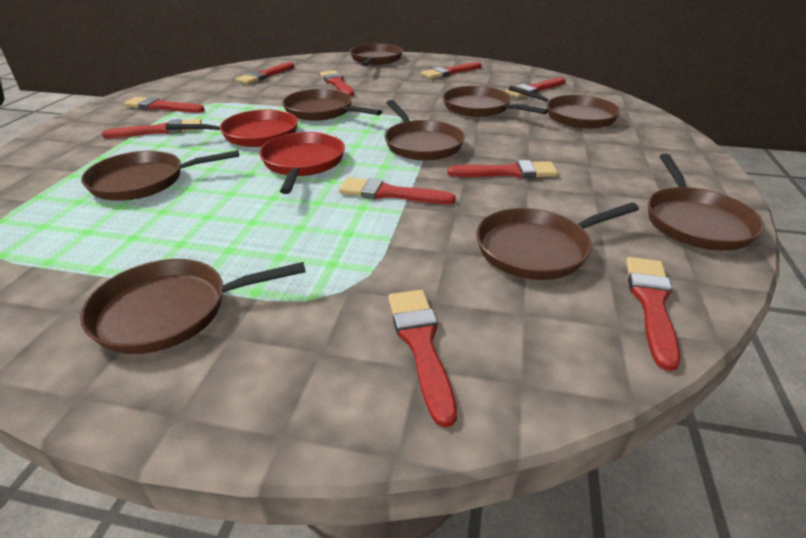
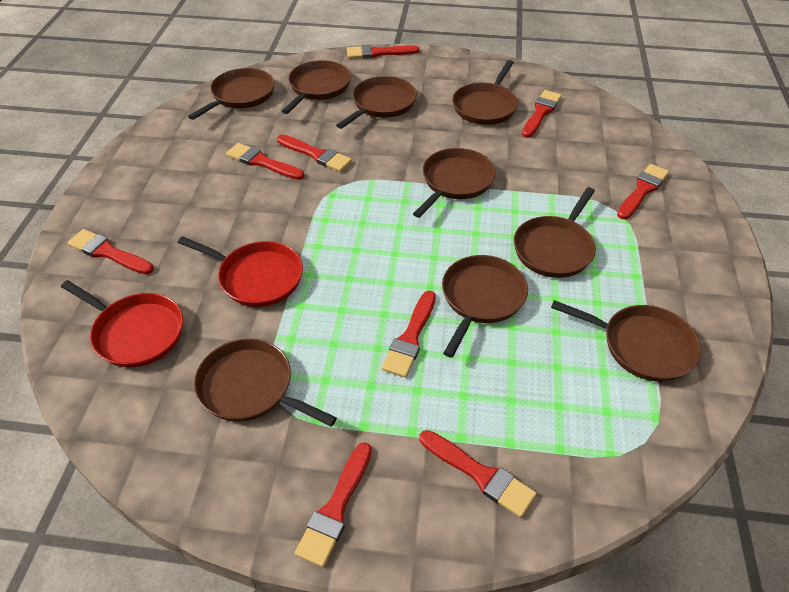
red brush: [102,119,202,138] [124,97,205,113] [235,62,294,84] [320,70,354,97] [339,177,456,204] [388,290,457,427] [421,62,482,79] [447,160,558,178] [506,77,565,98] [626,257,681,371] = 10 -> [67,229,154,274] [226,143,304,180] [277,134,352,172] [295,442,372,567] [347,45,419,59] [382,290,436,378] [419,430,537,517] [522,90,562,138] [617,164,669,219] = 9

